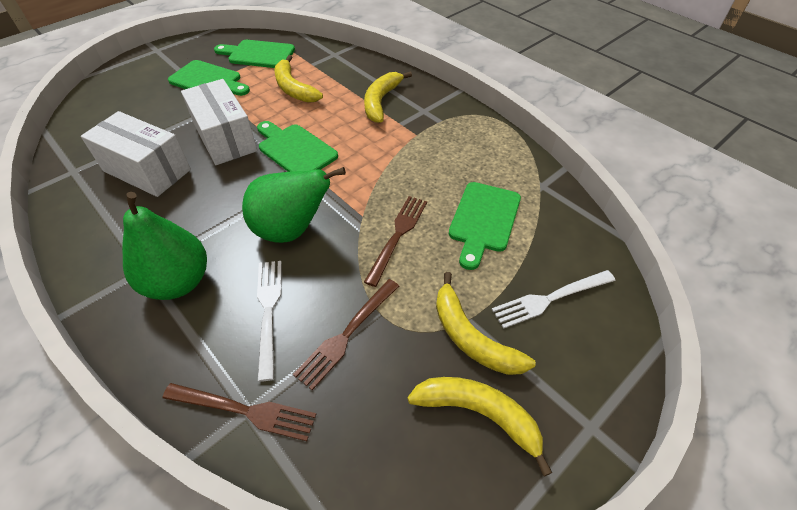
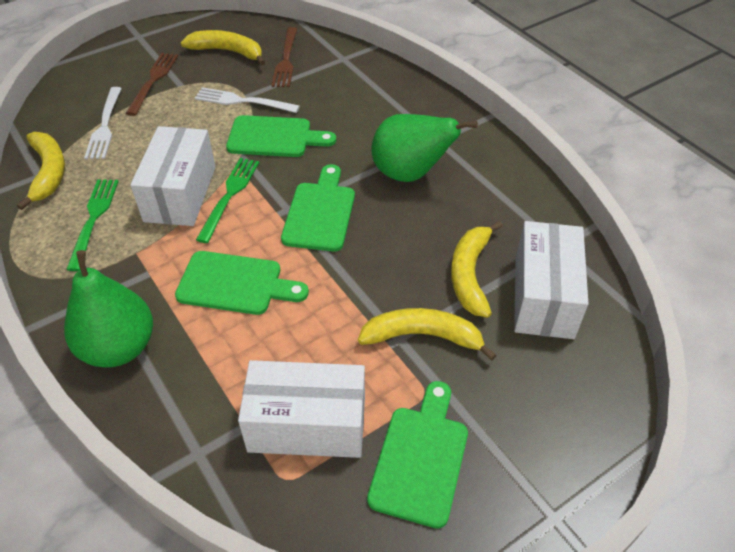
brown fork: [162,383,316,441] [293,279,399,390] [364,196,427,287] = 3 -> [126,53,178,116] [272,27,297,87] = 2
green fork: none = 0 -> [66,179,119,271] [196,158,259,243] = 2
white box: [81,111,191,197] [181,79,258,165] = 2 -> [130,126,215,226] [238,360,365,458] [514,221,589,339] = 3

